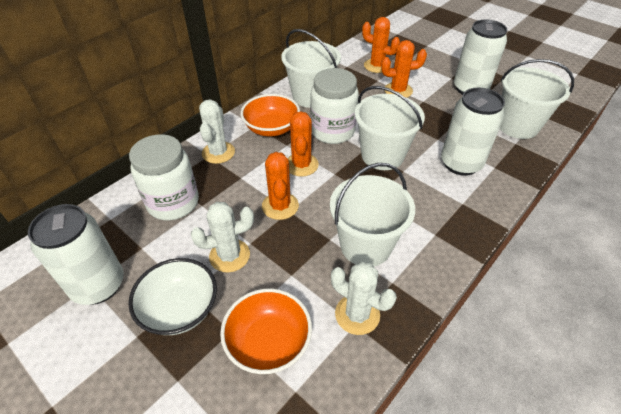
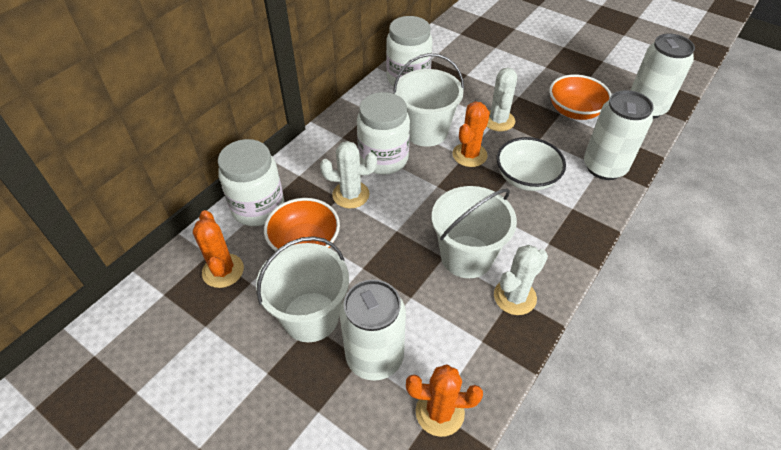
orange cactus: [262,152,299,220] [287,111,319,177] [362,17,400,73] [381,40,427,98] = 4 -> [193,210,244,288] [406,364,483,437] [452,101,490,167] = 3
white bucket: [281,29,341,108] [330,163,415,266] [355,86,425,170] [500,59,574,139] = 4 -> [256,236,349,342] [393,53,464,147] [432,186,517,278] = 3
white jar: [129,134,199,220] [310,68,359,144] = 2 -> [218,139,284,226] [357,92,410,175] [386,16,433,86] = 3

